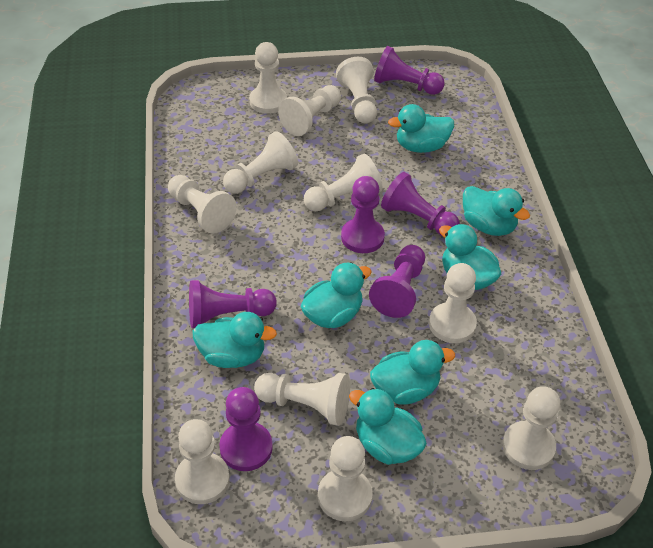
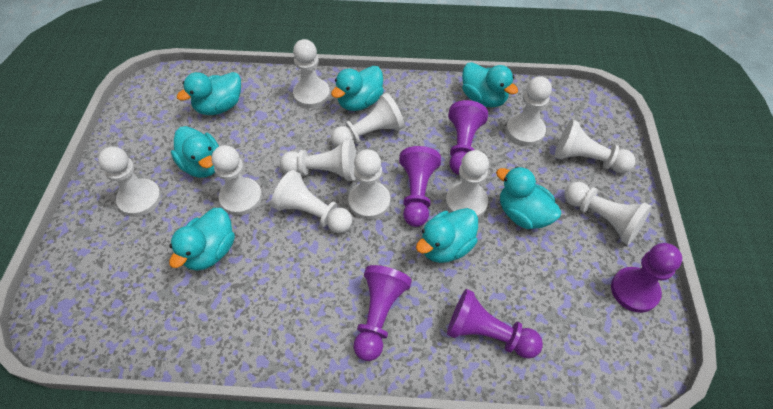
purple pawn: [189,280,277,328] [219,387,273,471] [341,176,385,253] [369,245,425,318] [374,46,445,95] [381,172,460,236] = 6 -> [354,265,412,361] [399,146,441,227] [447,289,543,359] [448,100,488,175] [611,243,682,313] = 5

